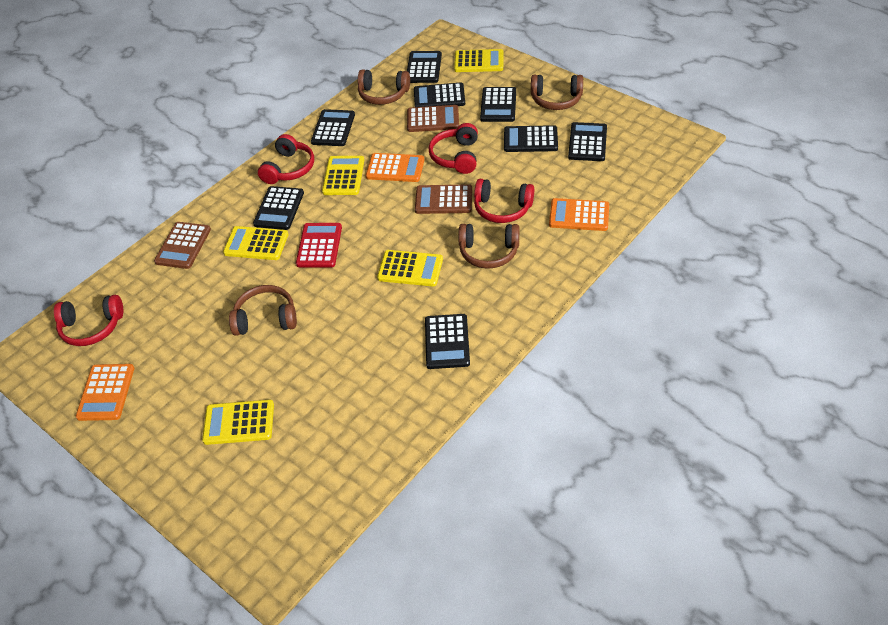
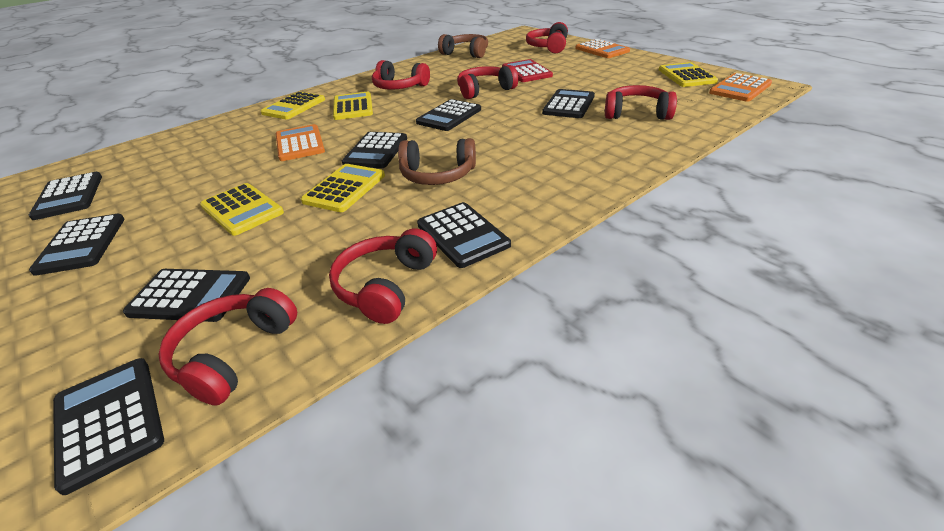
brown calculator: [154,222,211,269] [407,105,459,132] [415,184,472,214] = 3 -> none = 0
brown headphones: [229,285,297,336] [358,70,410,105] [458,224,519,269] [531,75,583,110] = 4 -> [398,138,476,185] [438,34,488,58] = 2
red headphones: [54,295,123,346] [258,134,314,184] [429,123,478,174] [474,179,534,223] = 4 -> [158,288,297,405] [329,228,437,324] [372,60,430,90] [457,65,518,99] [526,22,568,53] [605,85,677,120] = 6

